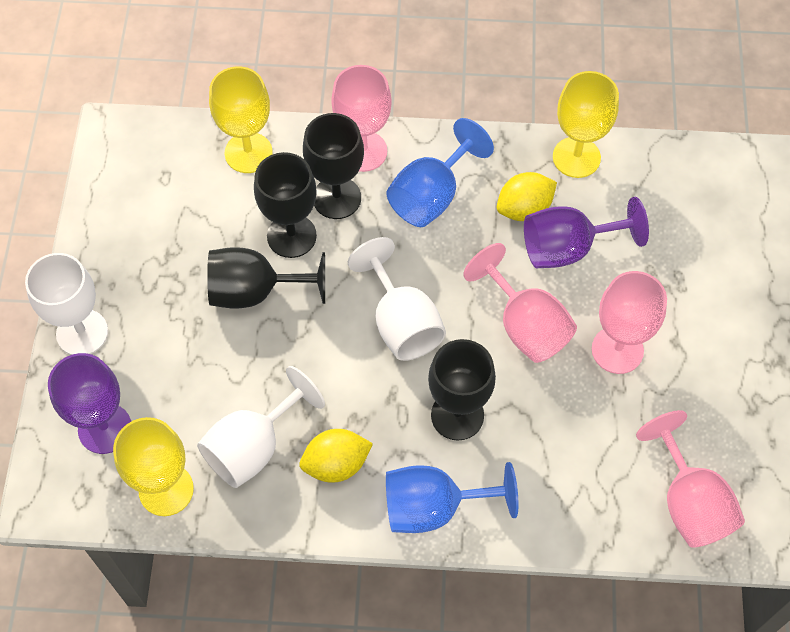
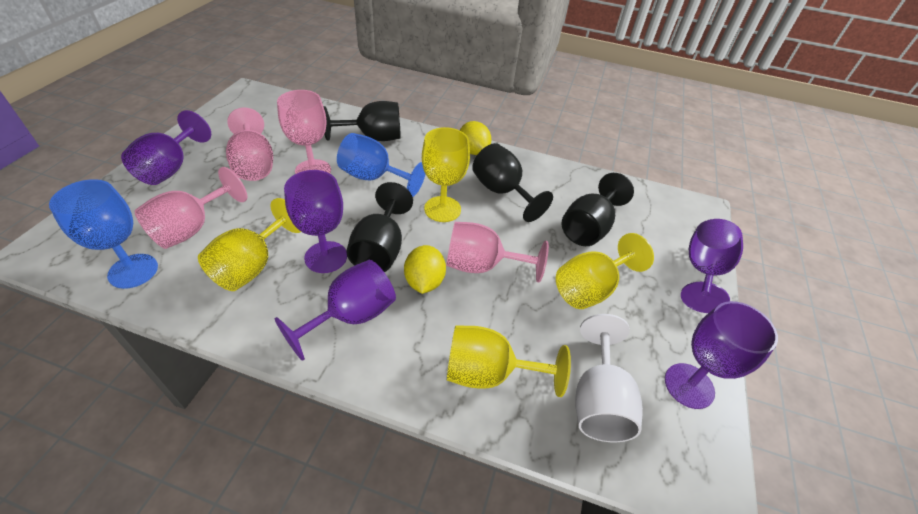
purple goblet: [48,353,131,454] [524,197,649,268] = 2 -> [121,110,211,185] [274,260,396,361] [284,170,347,273] [665,301,778,409] [681,219,743,313] = 5
white goblet: [25,253,108,355] [197,366,325,488] [348,237,446,361] = 3 -> [575,314,643,442] = 1
yellow goblet: [113,417,194,516] [209,66,273,173] [553,71,619,178] = 3 -> [198,198,301,291] [422,127,470,222] [447,325,571,397] [556,233,654,309] = 4

